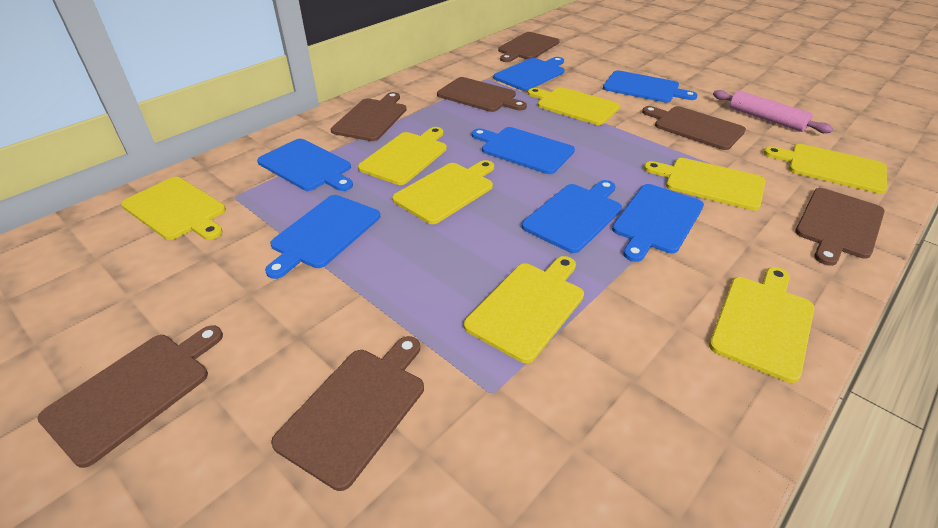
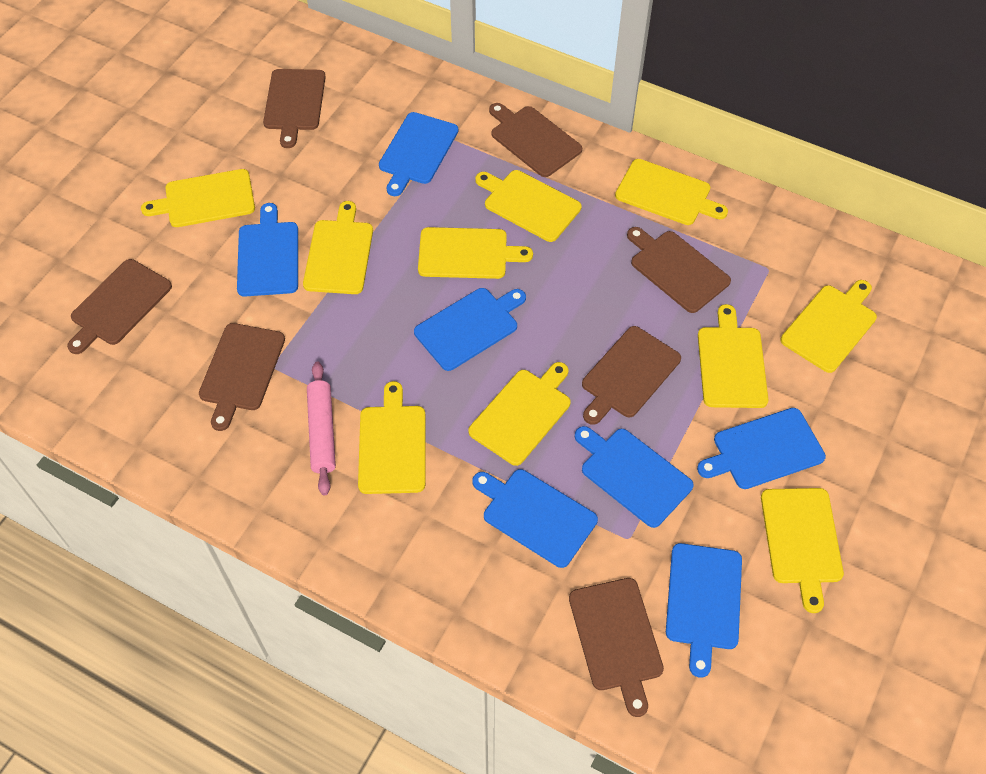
yellow cutting board: [121,177,226,240] [358,127,447,185] [392,160,494,224] [464,256,584,363] [528,87,620,125] [644,158,765,211] [709,267,815,383] [764,144,887,194] = 8 -> [141,169,255,227] [303,201,373,294] [358,381,425,494] [418,227,533,279] [468,362,571,466] [475,170,582,242] [615,159,728,225] [698,304,768,408] [761,488,844,613] [781,280,877,373] = 10

